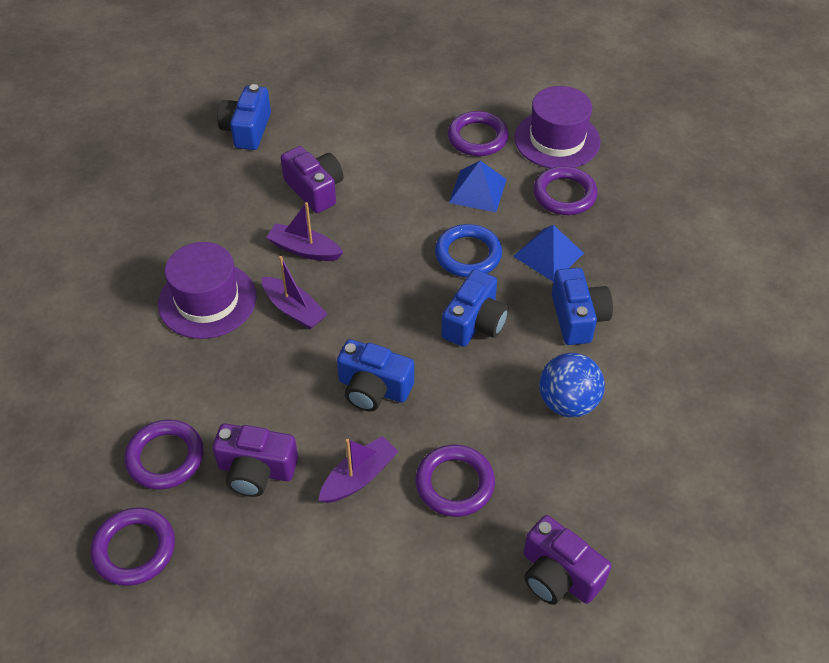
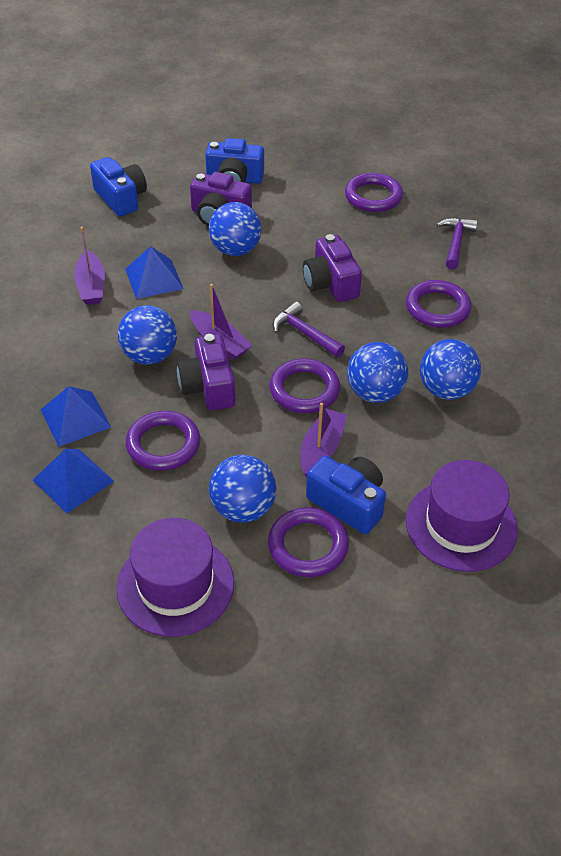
blue ball: [539,353,605,417] = 1 -> [118,305,177,365] [209,202,261,256] [209,455,277,523] [347,342,408,403] [420,339,481,400] = 5
blue camera: [217,84,271,150] [337,339,414,412] [441,269,509,347] [552,268,613,345] = 4 -> [90,157,147,217] [205,138,264,184] [306,456,386,534] = 3
blue pyramid: [449,161,507,212] [513,225,584,282] = 2 -> [33,449,114,513] [41,386,112,447] [125,246,183,299] = 3
blue ring: [435,224,502,277] = 1 -> none = 0
purple hammer: none = 0 -> [273,302,345,357] [436,218,478,270] = 2

